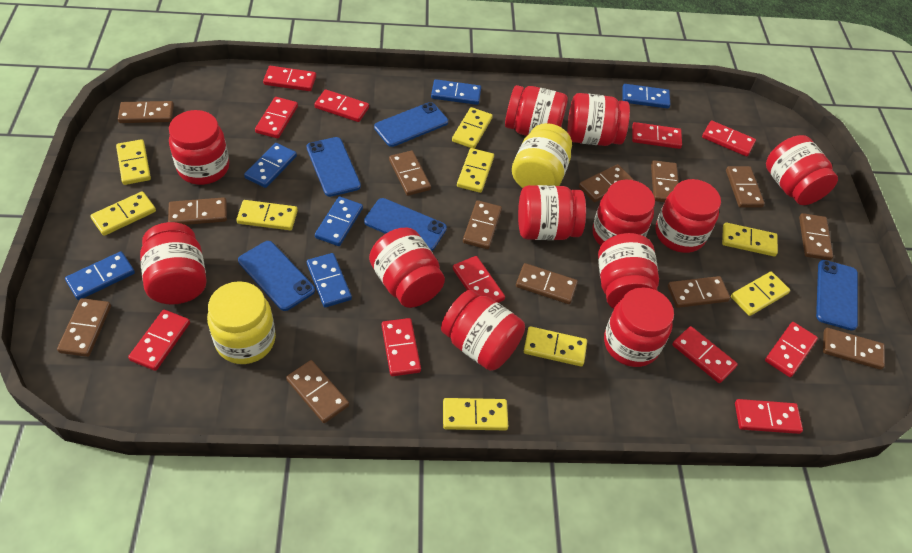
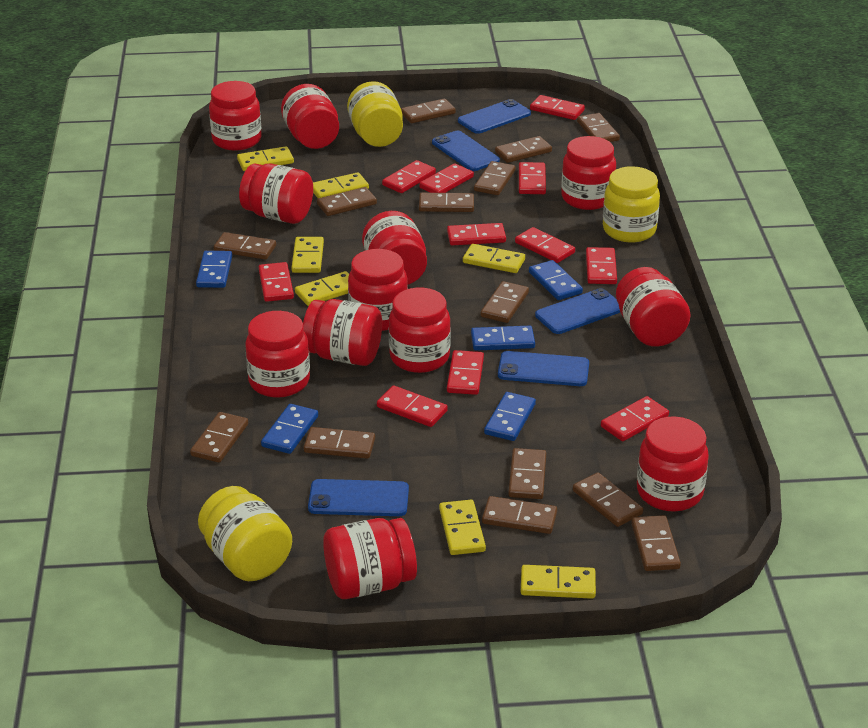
blue domino: [65,251,135,300] [244,143,297,188] [307,253,352,308] [315,197,363,246] [431,79,481,105] [622,84,670,109] = 6 -> [196,251,232,288] [261,404,318,454] [471,326,535,351] [484,392,536,441] [529,260,583,300] = 5
brown domino: [57,298,111,357] [118,101,174,123] [168,197,227,225] [286,360,349,423] [389,151,431,196] [463,200,502,249] [516,263,578,304] [579,164,634,202] [651,160,679,202] [668,276,730,308] [726,166,765,208] [799,213,833,260] [823,328,885,370] = 13 -> [190,412,248,463] [214,232,276,260] [304,427,375,459] [317,187,377,216] [401,99,456,123] [419,193,474,212] [474,161,515,195] [481,281,529,323] [482,496,557,534] [495,136,552,163] [508,448,546,499] [573,472,643,527] [577,113,620,142] [631,515,681,571] = 14
yellow domino: [90,191,156,236] [116,139,151,185] [236,200,298,230] [443,398,508,430] [452,107,493,149] [457,148,494,193] [524,326,587,366] [722,222,778,256] [731,272,790,316] = 9 -> [237,146,294,171] [291,237,324,273] [295,271,349,306] [313,172,369,198] [439,500,486,555] [463,244,525,273] [521,565,596,599] = 7
yellow jar: [207,281,276,364] [512,123,572,188] = 2 -> [198,486,292,581] [347,81,403,147] [603,166,660,243] = 3

